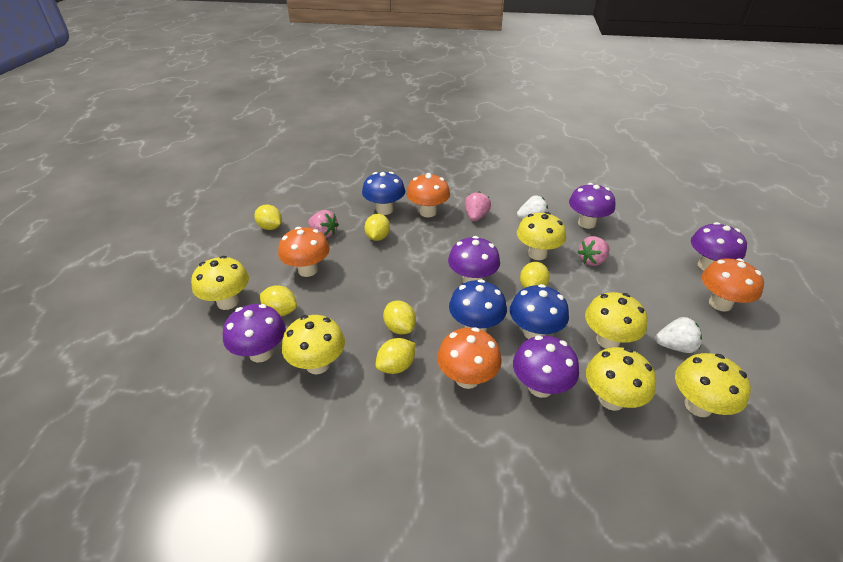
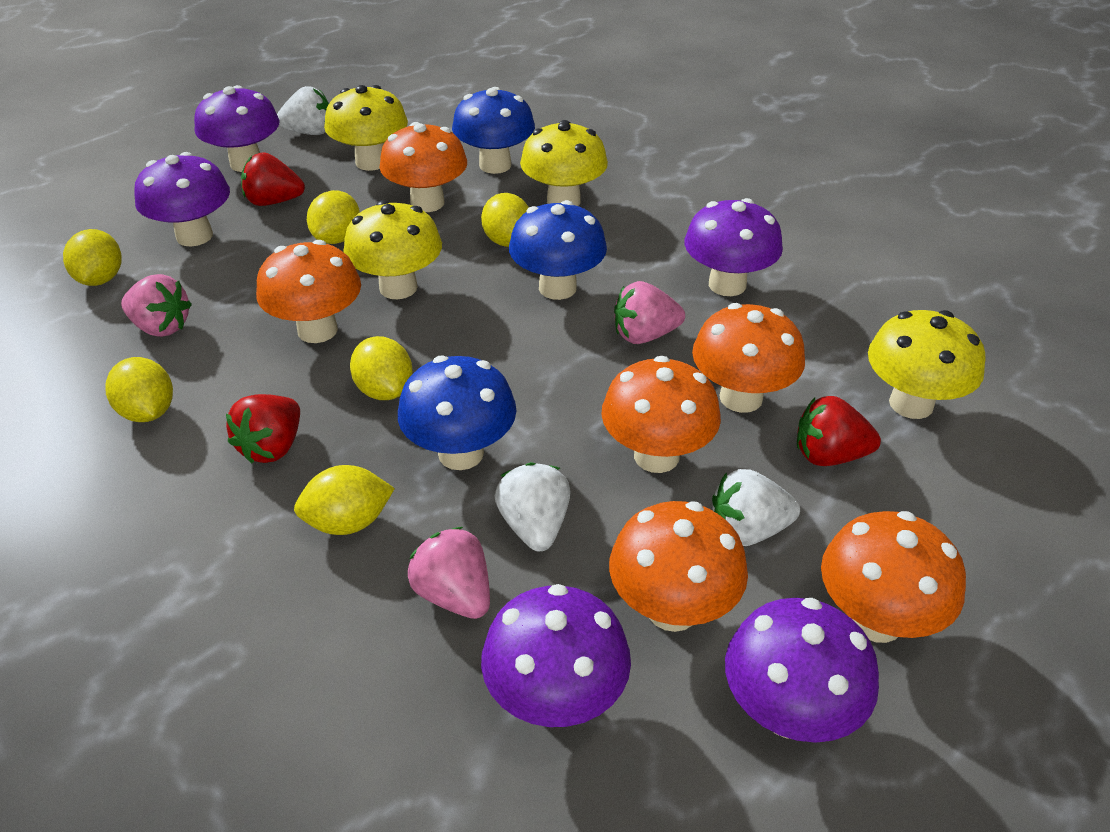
orange mushroom: [278,227,330,277] [407,173,450,217] [437,327,501,389] [702,258,764,312] = 4 -> [256,240,361,343] [379,122,467,212] [601,356,721,473] [609,501,748,632] [692,303,805,413] [821,511,966,643] = 6
red strawberry: none = 0 -> [226,394,300,463] [241,152,305,206] [797,396,881,466] = 3
white strawberry: [517,195,548,220] [655,317,702,353] = 2 -> [277,86,329,135] [495,462,570,551] [712,469,800,546] = 3
yellow mushroom: [191,256,249,310] [282,315,345,375] [517,212,566,260] [585,292,648,349] [586,347,656,411] [675,353,751,417] = 6 -> [324,85,408,171] [343,200,442,299] [520,120,608,206] [868,310,986,419] = 4

